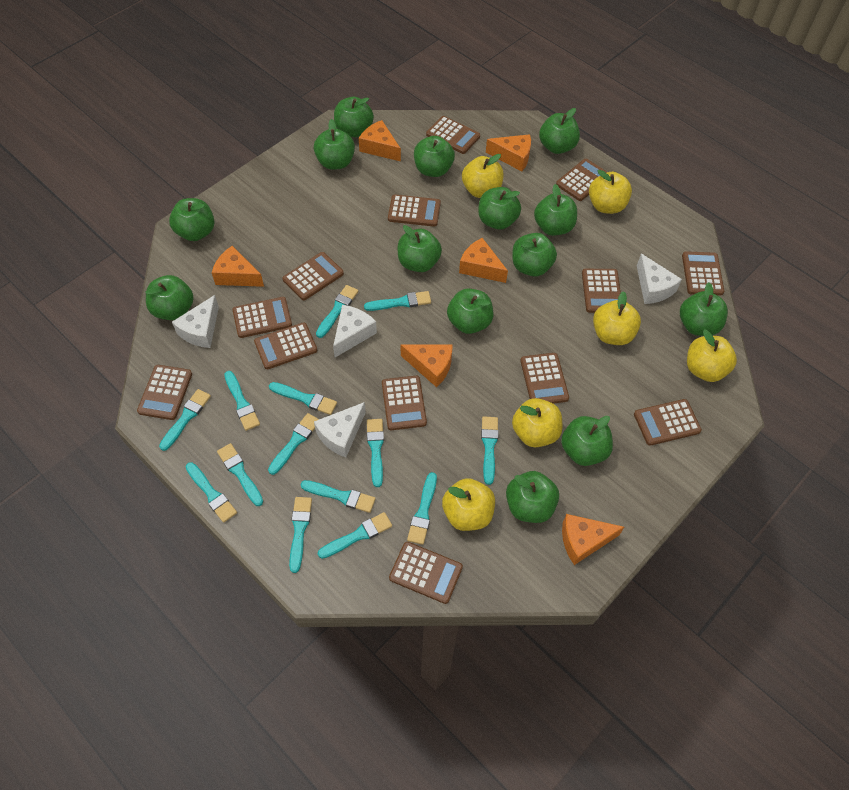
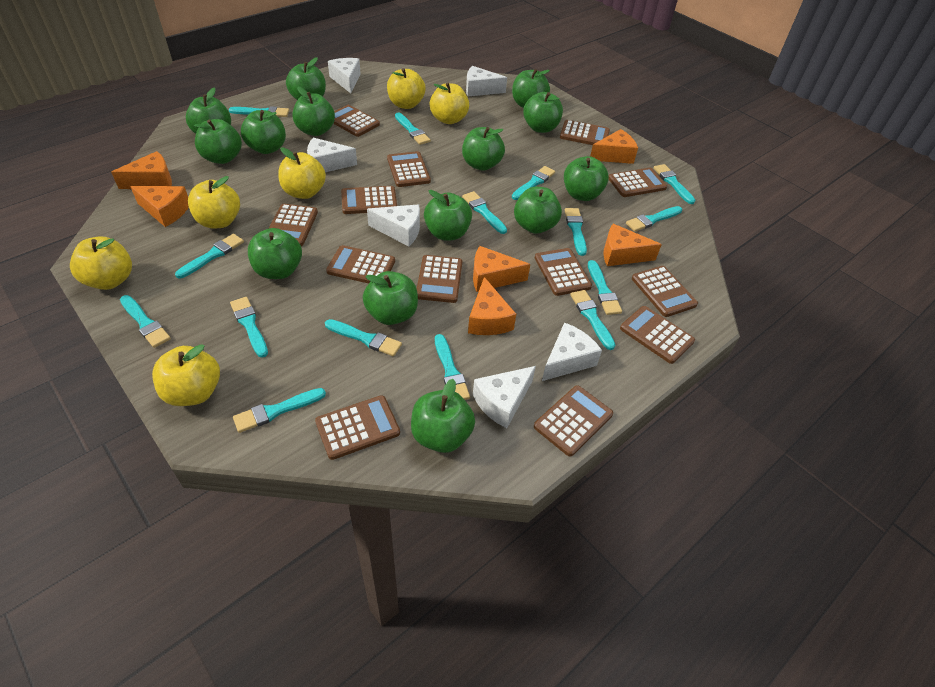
turquoise brush: [159,389,211,451] [186,462,237,523] [217,443,263,506] [224,371,260,431] [268,413,319,475] [269,382,337,415] [289,497,312,573] [300,480,376,513] [316,285,359,338] [318,512,392,559] [364,291,431,311] [367,419,384,487] [407,472,437,545] [481,416,498,485] = 14 -> [120,295,171,348] [175,234,244,278] [229,106,289,117] [230,297,268,358] [233,388,326,433] [325,319,402,356] [395,113,431,145] [435,334,470,400] [462,191,507,234] [512,166,555,200] [565,208,587,256] [570,290,615,350] [588,260,622,315] [626,206,682,232] [653,164,695,204] = 15
white cheese: [172,295,219,348] [314,402,366,458] [333,305,377,357] [637,254,682,304] = 4 -> [307,138,357,172] [328,58,361,93] [367,204,420,247] [466,66,507,96] [473,366,536,428] [542,322,602,381] = 6

